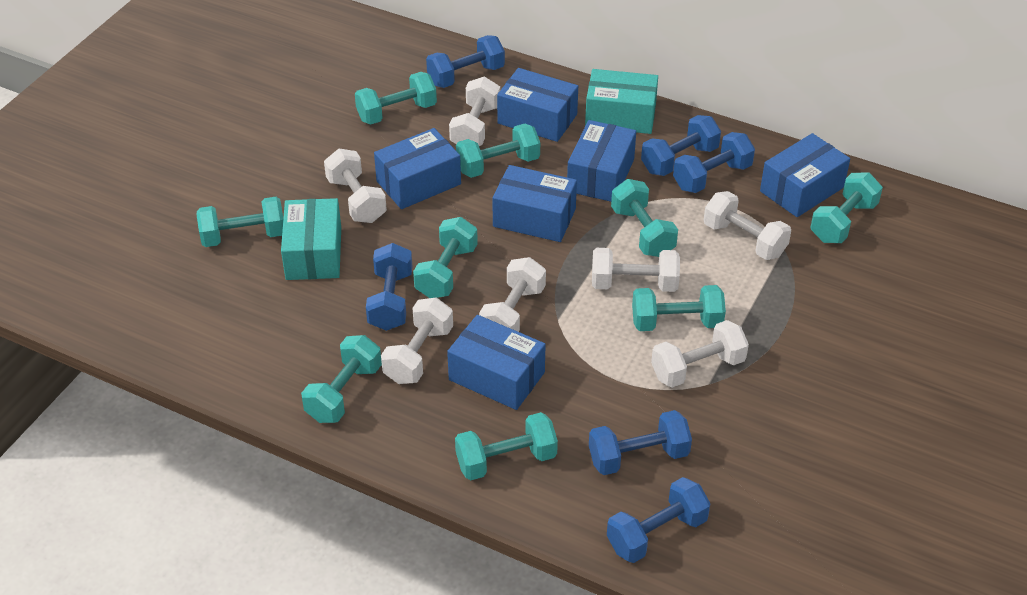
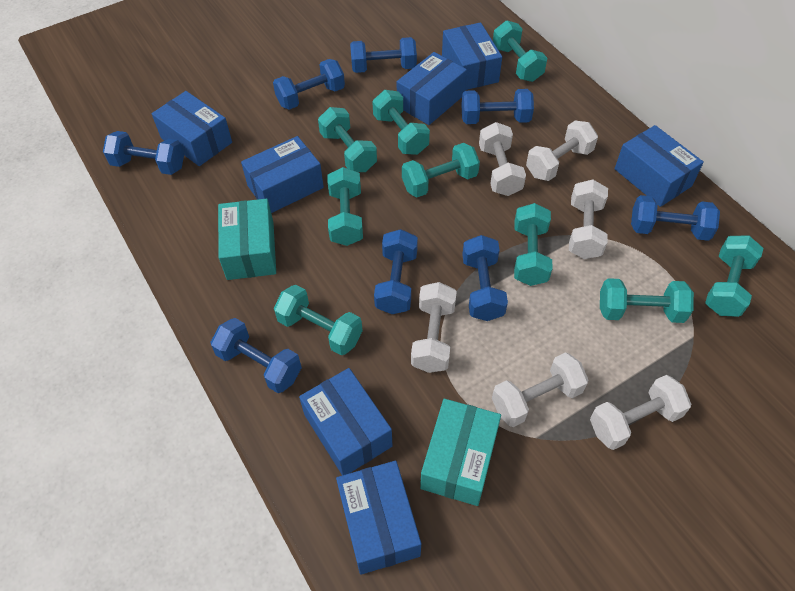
blue box: [374,128,461,209] [447,315,546,410] [492,165,577,242] [497,68,578,142] [567,120,636,202] [760,133,850,217] = 6 -> [152,91,232,166] [241,136,324,213] [299,368,392,475] [336,461,421,575] [397,52,467,125] [442,22,502,90] [615,125,704,207] = 7
blue dumbbell: [366,243,412,331] [426,35,505,88] [589,410,692,475] [607,477,710,563] [641,115,721,176] [673,132,755,193] = 6 -> [103,131,184,175] [211,318,302,393] [273,59,345,109] [350,37,417,73] [374,229,418,314] [461,89,534,124] [462,235,508,321] [631,195,720,241] = 8
white dumbbell: [324,149,387,223] [381,297,453,384] [449,77,500,146] [479,257,546,332] [592,248,680,292] [651,320,749,388] [704,191,791,260] = 7 -> [411,282,457,373] [479,122,526,196] [492,352,589,427] [526,121,598,181] [569,179,608,259] [590,375,691,450] = 6

